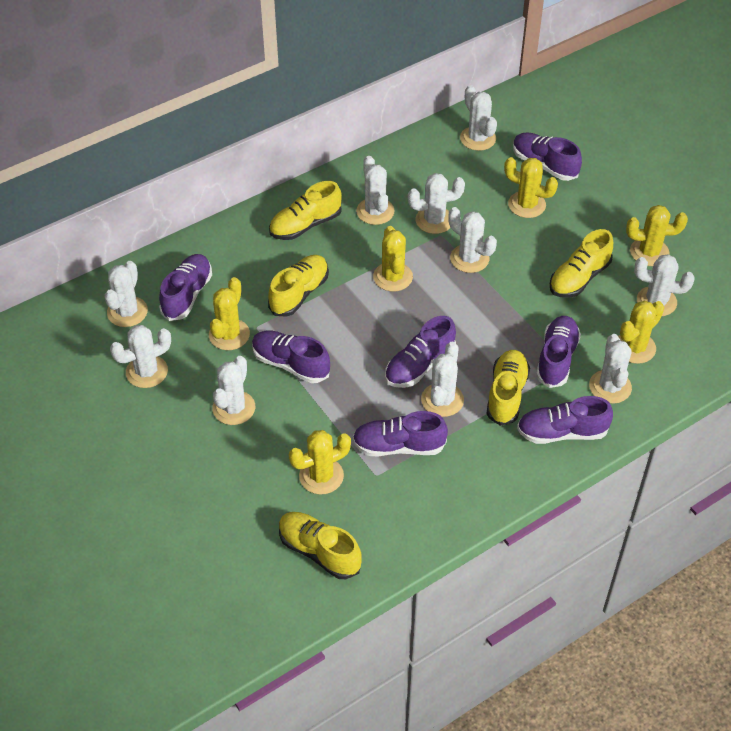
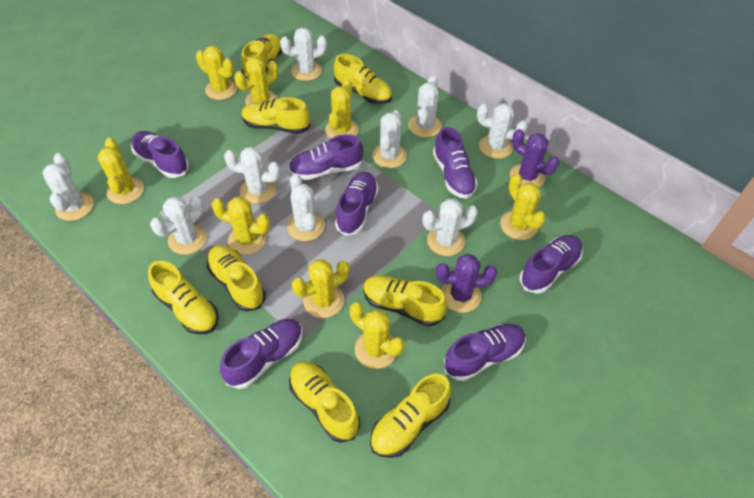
purple cactus: none = 0 -> [436,254,497,313] [510,129,559,187] = 2
white cactus: [105,261,148,327] [110,325,171,388] [212,356,255,425] [356,156,395,225] [408,173,465,234] [421,342,464,417] [448,207,497,273] [460,85,497,151] [589,334,632,404] [634,254,695,316] = 10 -> [43,153,94,221] [150,195,207,255] [224,147,280,204] [280,28,327,81] [287,174,325,241] [372,110,407,168] [409,75,442,137] [422,198,478,256] [477,103,528,159] = 9
yellow cactus: [209,277,250,350] [289,430,351,494] [373,226,413,291] [504,157,558,218] [618,301,664,364] [626,205,688,266] = 6 -> [97,138,144,204] [196,46,237,100] [211,197,270,255] [234,57,278,105] [292,259,349,318] [325,79,359,138] [350,302,404,369] [500,173,546,240] = 8
yellow shoe: [268,255,329,317] [269,181,342,240] [279,512,362,579] [486,350,530,426] [550,229,613,298] = 5 -> [148,261,219,334] [207,245,266,311] [241,34,282,79] [241,97,310,134] [289,361,360,443] [334,54,392,104] [363,275,447,327] [370,374,451,458] = 8

